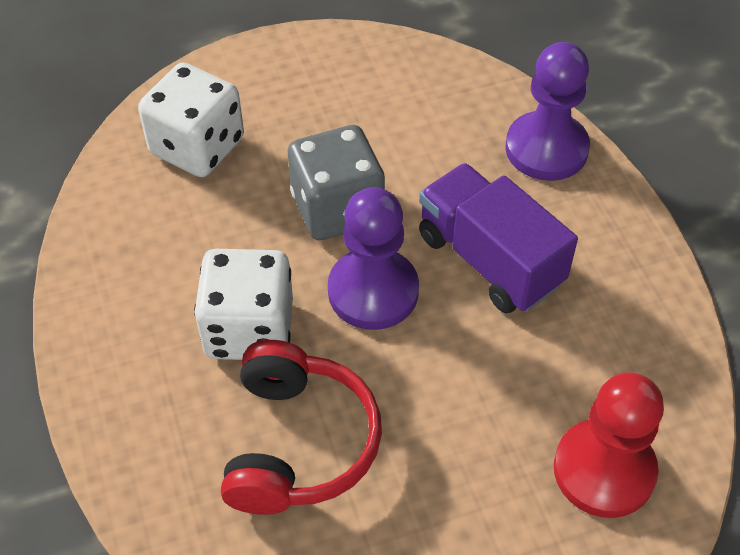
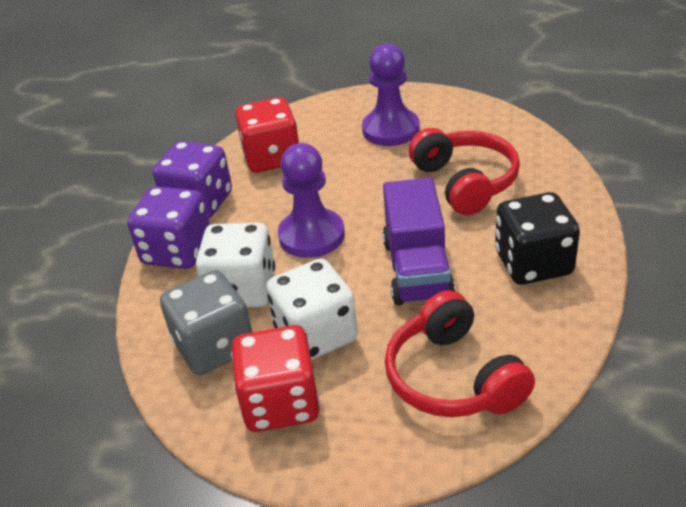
black dice: none = 0 -> [495,192,580,285] = 1
purple dice: none = 0 -> [127,186,210,269] [153,141,232,218] = 2
red dice: none = 0 -> [231,325,320,432] [235,97,299,173] = 2
red headphones: [221,340,382,515] = 1 -> [385,290,535,417] [408,128,520,215] = 2
red pawn: [554,372,664,518] = 1 -> none = 0

